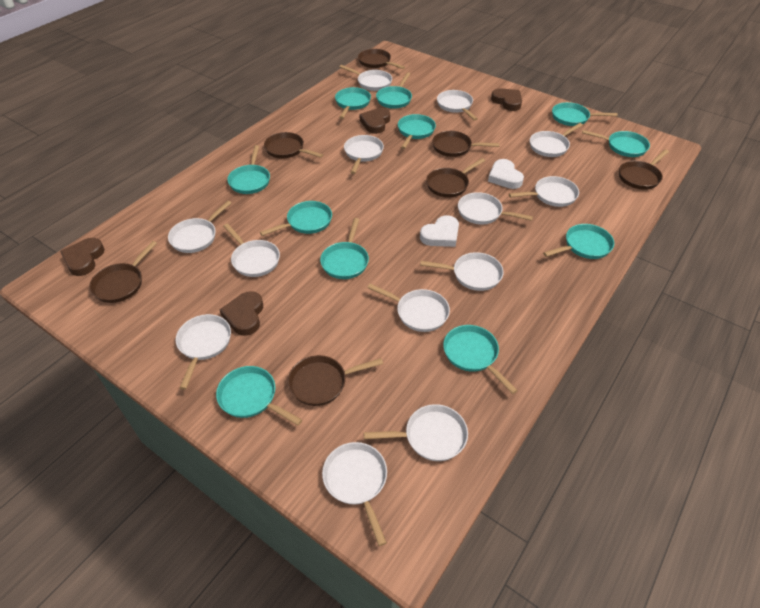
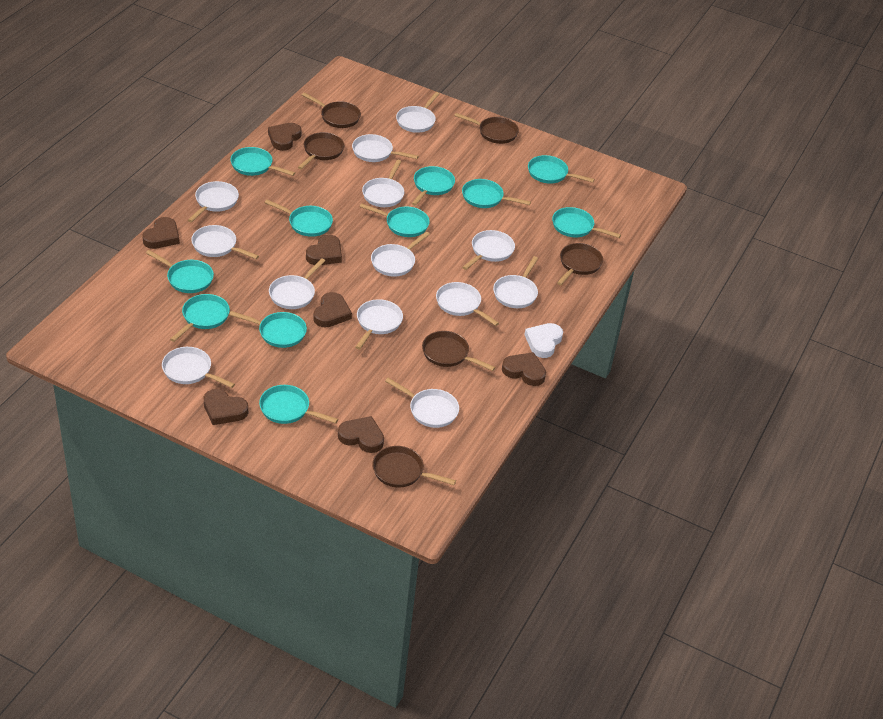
brown heart: [60,238,105,276] [219,291,263,336] [360,108,390,134] [491,88,522,111] = 4 -> [142,217,180,249] [204,389,248,425] [268,123,301,151] [306,234,342,265] [313,292,352,328] [338,416,384,453] [502,352,546,386] = 7
brown pan: [89,241,157,303] [264,132,323,158] [288,355,383,406] [358,49,405,69] [426,158,485,197] [432,131,500,157] [619,150,669,190] = 7 -> [298,132,344,169] [302,93,361,128] [372,446,456,488] [422,331,495,371] [454,113,519,144] [557,243,603,285] = 6
white heart: [420,215,459,247] [488,159,524,189] = 2 -> [524,323,563,358] = 1

